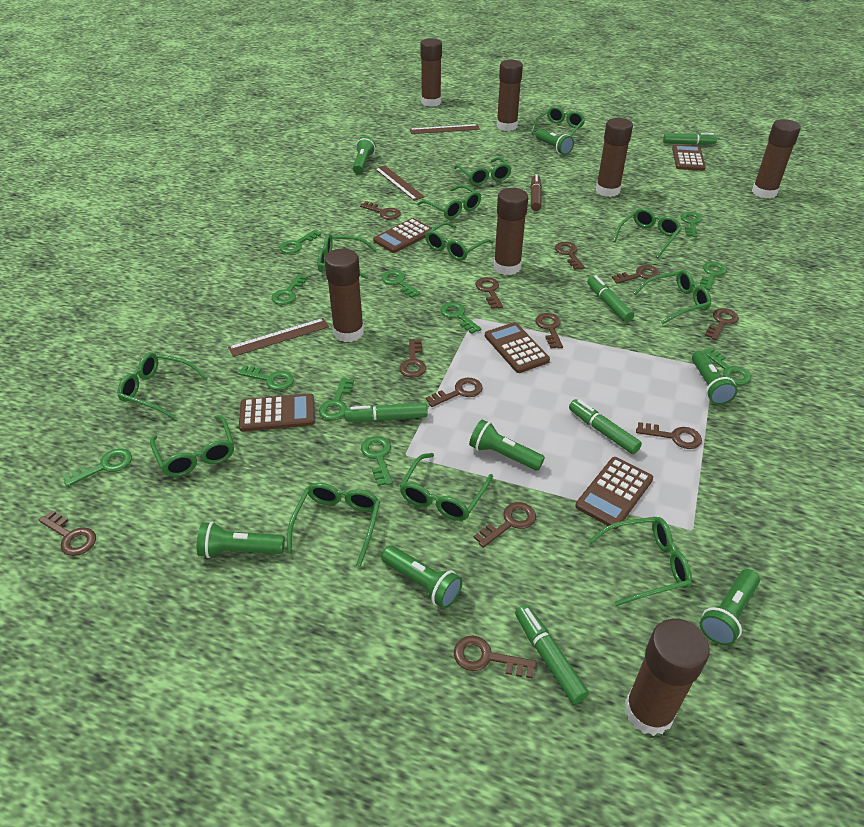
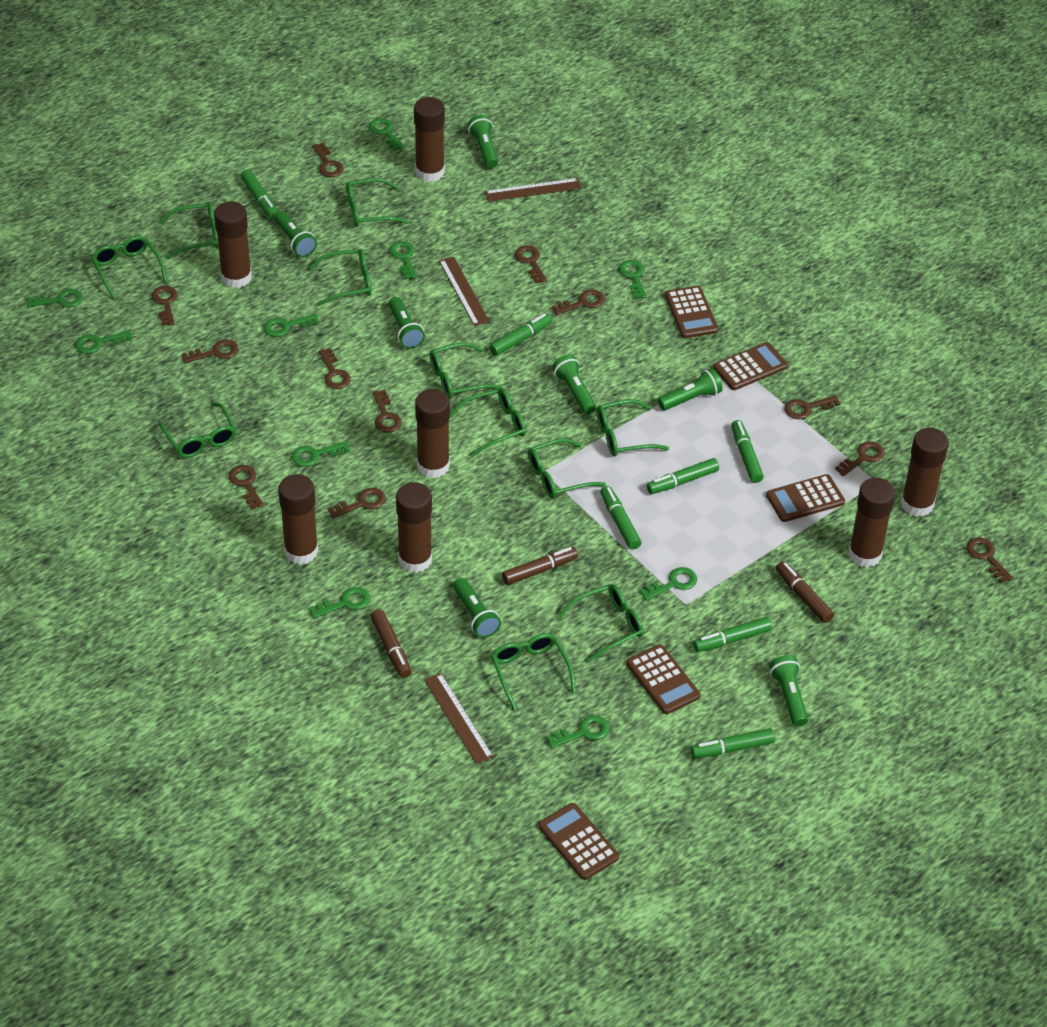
brown marker: [530,174,542,211] = 1 -> [370,609,411,678] [502,547,578,585] [776,561,834,623] = 3
green glasses: [118,353,207,419] [150,415,234,477] [287,483,380,567] [317,234,377,279] [399,453,493,521] [417,185,481,219] [425,222,493,261] [454,157,512,186] [531,106,585,137] [588,517,692,606] [613,208,682,258] [634,270,711,325] = 12 -> [91,236,167,300] [158,402,236,458] [159,203,219,259] [309,249,372,306] [346,178,409,227] [430,342,503,399] [450,388,526,456] [491,633,576,710] [528,438,606,499] [558,584,644,662] [597,399,669,456] = 11
green key: [63,448,132,487] [237,365,294,390] [271,274,308,305] [279,230,321,254] [319,377,354,420] [361,436,392,486] [381,270,421,298] [440,302,482,334] [681,212,702,237] [700,262,727,290] [702,347,751,385] = 11 -> [27,289,83,307] [75,330,132,354] [264,314,319,337] [292,441,350,467] [309,587,370,618] [369,118,405,151] [390,241,417,279] [547,715,609,748] [619,260,647,299] [640,567,697,601] = 10
green marker: [345,403,427,422] [515,605,589,704] [569,399,642,454] [587,275,634,322] [663,133,717,145] = 5 -> [241,170,278,219] [489,313,552,356] [600,486,641,550] [647,458,719,494] [691,728,775,758] [693,617,772,652] [731,420,764,483] = 7

